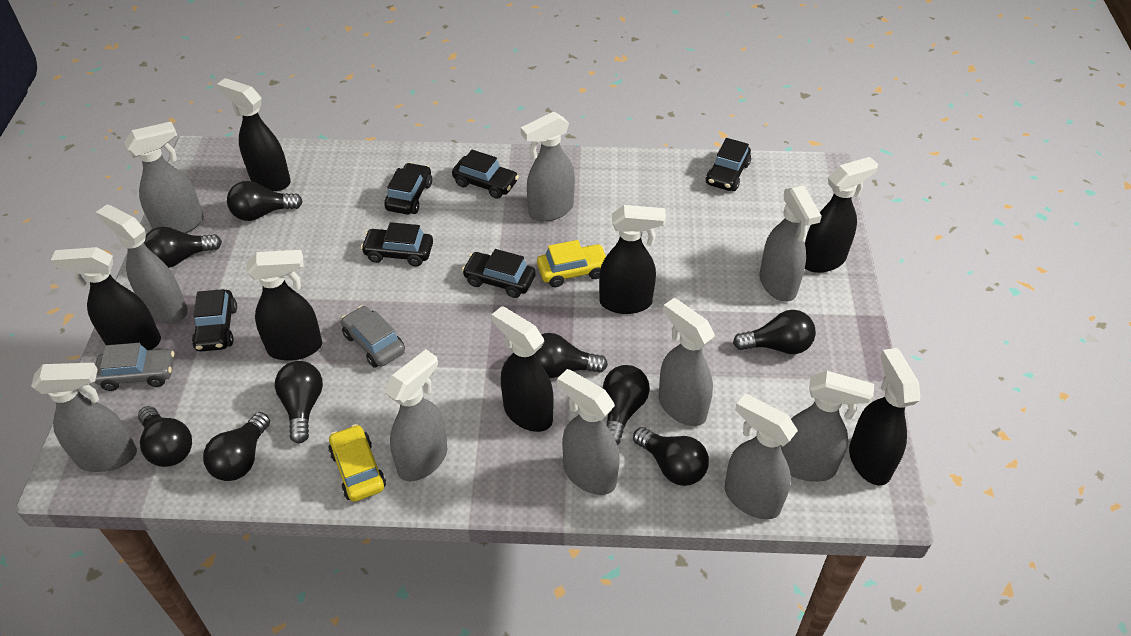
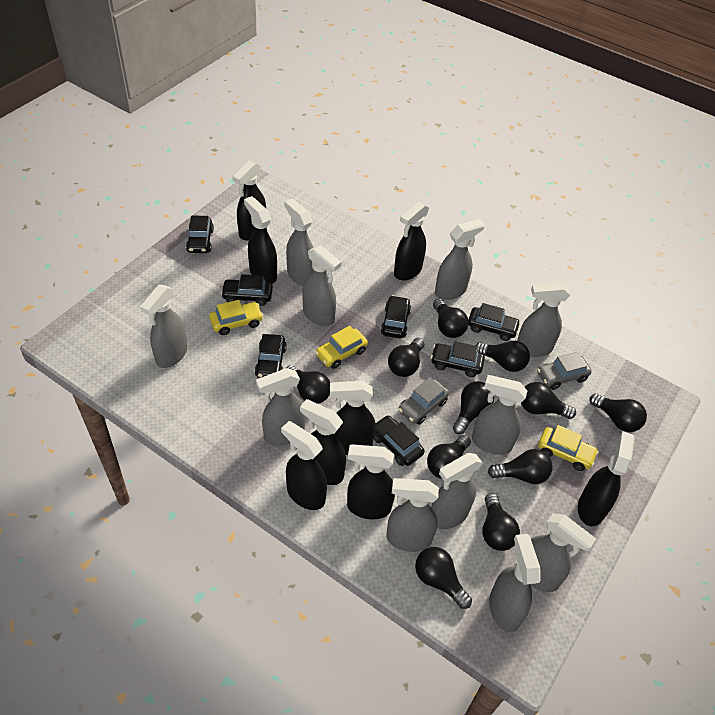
black car: [192,289,237,352] [361,222,433,267] [384,162,432,214] [452,150,519,199] [462,249,536,298] [706,138,751,191] = 6 -> [186,215,214,253] [221,274,273,306] [255,334,287,378] [374,415,425,466] [380,295,411,338] [431,341,485,377] [468,303,521,341] = 7
black light bulb: [138,406,192,467] [144,227,222,268] [203,412,270,481] [227,181,303,221] [275,361,323,444] [535,333,608,378] [603,365,650,445] [633,427,709,486] [733,310,816,354] = 9 -> [286,365,330,404] [388,338,425,377] [415,547,472,609] [427,435,471,479] [433,299,469,338] [453,381,494,434] [475,341,530,372] [482,493,520,551] [488,449,553,484] [521,382,576,419] [589,393,647,432] = 11
black spray bottle: [51,247,161,350] [217,78,291,191] [247,250,322,361] [491,306,554,432] [599,205,666,314] [805,157,878,273] [849,348,920,485] = 7 -> [232,161,266,241] [244,196,277,284] [281,421,327,510] [300,399,346,485] [330,381,376,455] [347,444,395,519] [394,201,429,280] [578,431,635,526] = 8
grey spray bottle: [31,363,137,472] [96,205,188,324] [124,122,204,233] [384,349,447,481] [521,112,575,222] [557,369,620,495] [659,298,715,426] [724,394,798,519] [759,185,822,302] [781,371,874,482] = 10 -> [140,285,187,368] [256,368,306,446] [284,199,313,286] [302,245,342,326] [386,478,439,552] [431,453,483,529] [435,219,485,300] [472,375,527,455] [489,534,541,632] [517,283,570,357] [531,513,596,592] = 11
yellow car: [328,424,386,502] [537,240,606,287] = 2 -> [209,300,263,335] [315,326,368,369] [538,425,599,471] = 3

